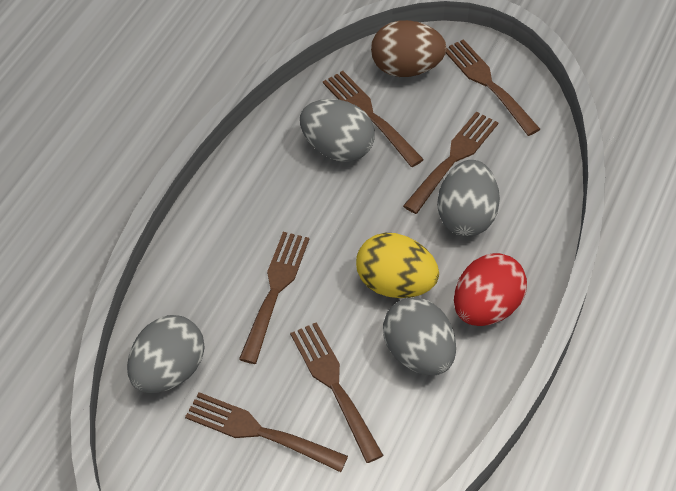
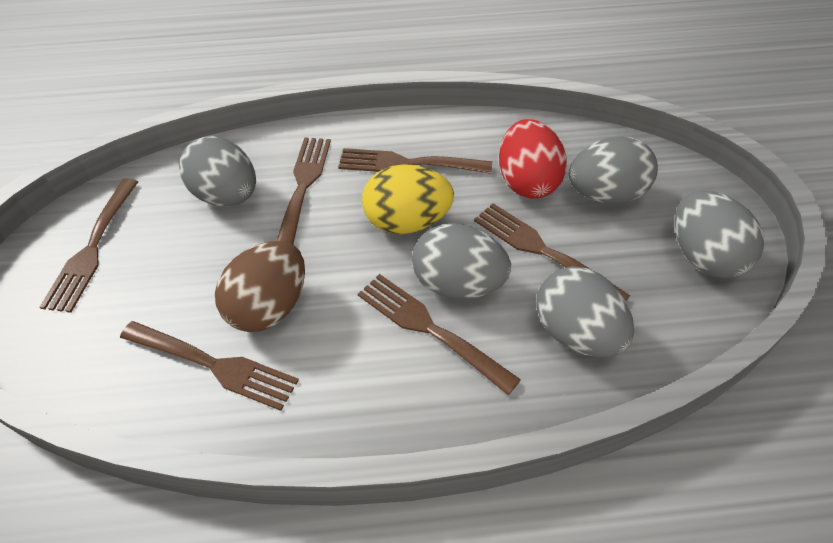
grey egg: [127,315,204,393] [300,99,375,162] [383,297,456,375] [437,160,500,237] = 4 -> [179,136,256,207] [412,223,511,299] [536,266,634,357] [569,136,658,204] [675,190,764,278] = 5

